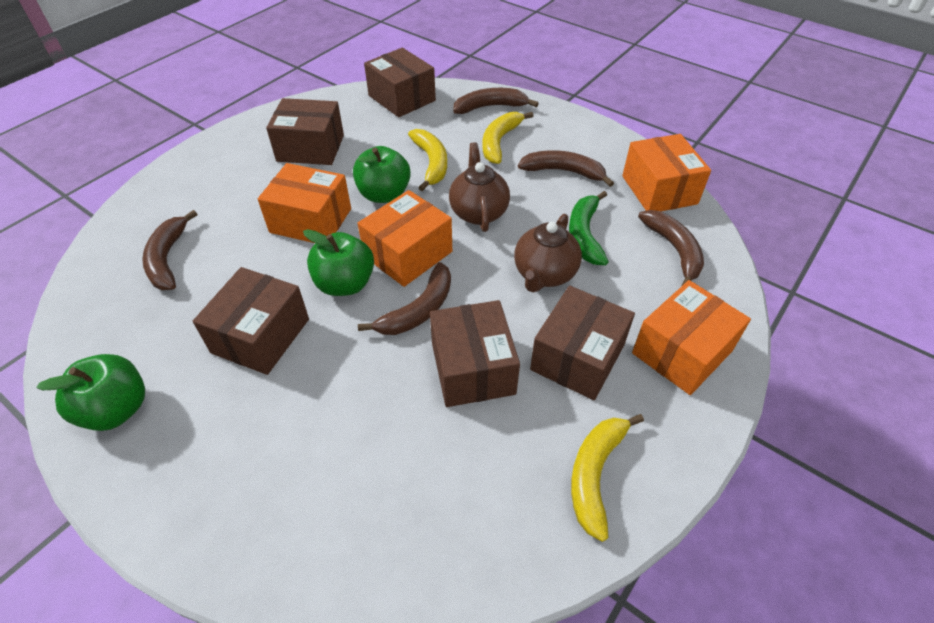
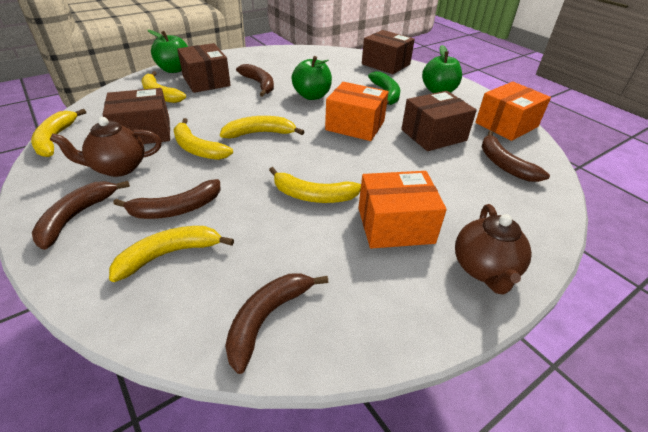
brown box: [193,267,309,375] [266,98,344,165] [364,48,436,117] [430,300,520,407] [530,286,635,400] = 5 -> [102,88,170,144] [177,43,231,93] [362,30,415,74] [401,91,477,151] = 4
orange box: [258,163,351,243] [358,190,452,287] [622,134,711,211] [632,280,751,395] = 4 -> [325,82,389,141] [358,171,447,249] [475,82,551,141] = 3
yellow banana: [408,129,447,191] [482,112,534,164] [571,414,644,542] = 3 -> [31,109,86,157] [109,226,234,282] [142,71,186,103] [173,118,233,160] [220,116,305,138] [269,167,361,203] = 6

